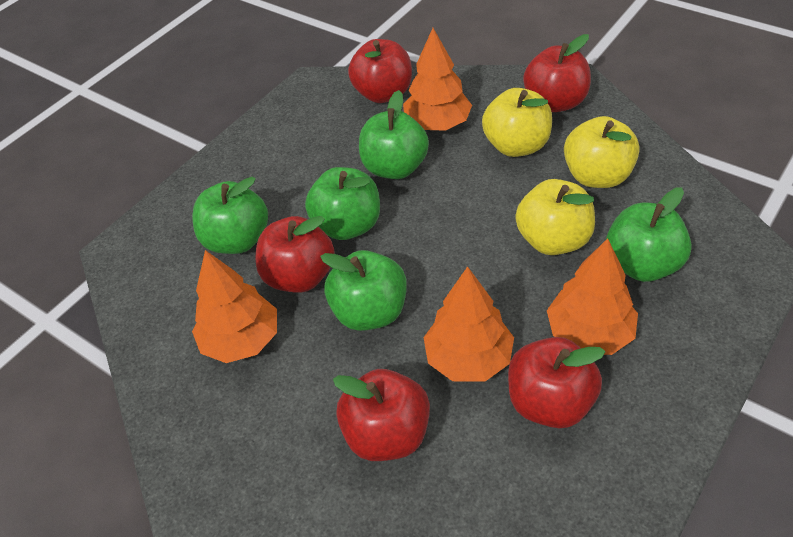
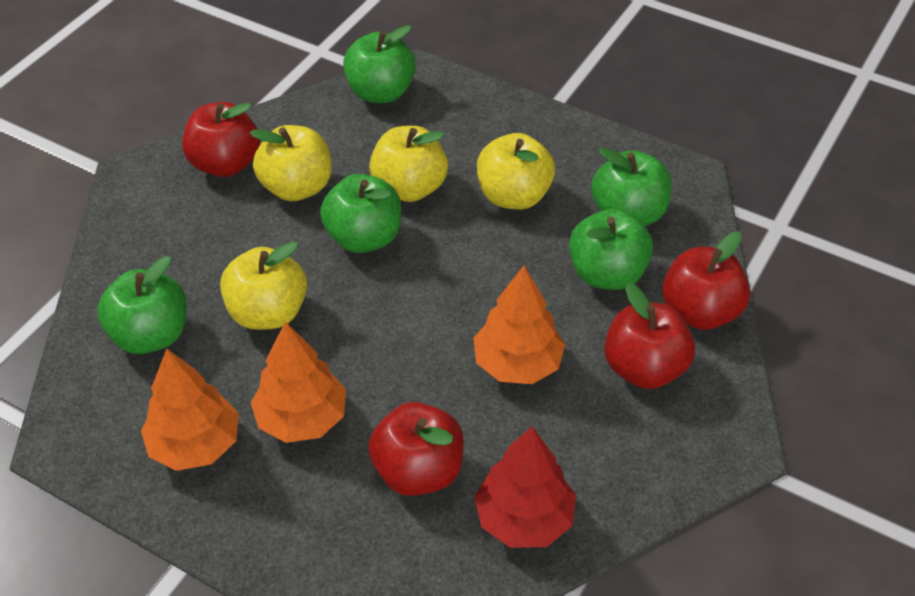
orange tree: [192,250,277,363] [403,28,472,131] [423,266,514,382] [547,238,638,355] = 4 -> [141,349,239,471] [251,322,346,443] [473,266,565,384] = 3
red apple: [256,216,335,293] [333,369,430,461] [348,39,412,103] [508,337,605,428] [523,34,591,112] = 5 -> [182,102,260,177] [368,402,464,496] [604,283,695,389] [662,231,750,330] = 4
red tree: none = 0 -> [474,427,576,548] = 1
yellow apple: [482,88,552,157] [515,179,595,255] [564,116,640,188] = 3 -> [220,241,307,330] [250,125,332,201] [369,126,448,202] [477,133,555,210] = 4

